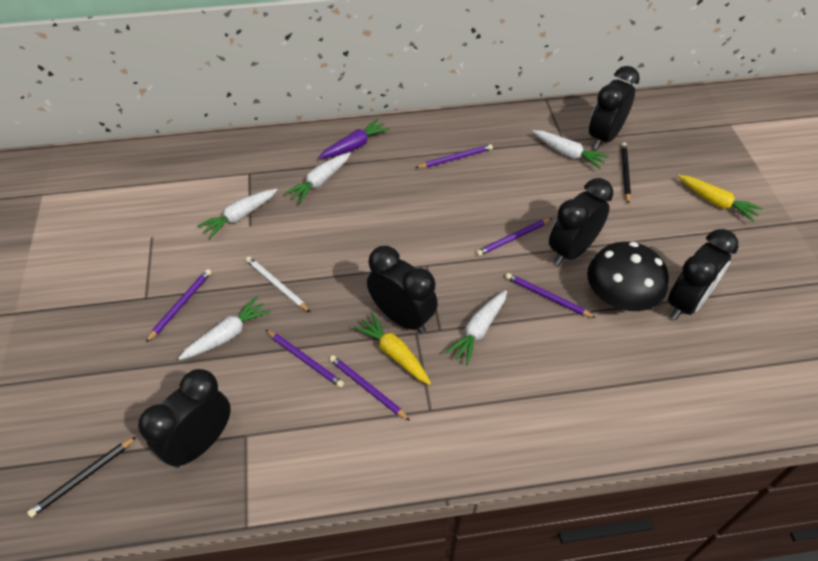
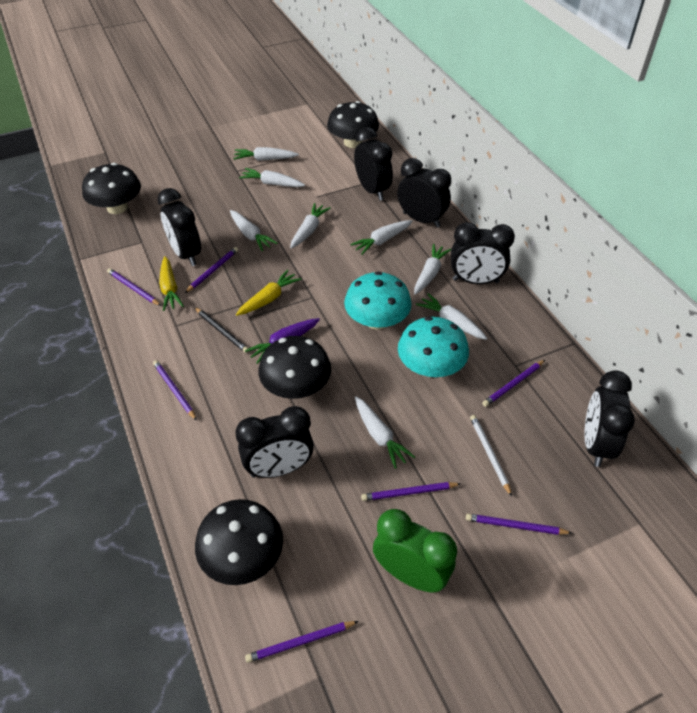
black clock: [138,369,231,468] [367,246,438,333] [549,178,613,265] [589,66,640,150] [668,229,738,320] = 5 -> [157,188,201,266] [235,406,314,478] [354,127,393,201] [397,158,451,228] [451,222,515,284] [585,370,635,467] = 6
black mushroom: [587,242,669,311] = 1 -> [82,163,141,214] [195,499,283,585] [258,336,331,399] [327,101,379,148] = 4
black pencil: [27,437,136,517] [621,142,631,204] = 2 -> [194,307,248,353] = 1
green clock: none = 0 -> [373,509,457,592] = 1
purple pencil: [145,269,211,343] [266,330,344,388] [329,355,410,421] [415,144,493,168] [476,218,552,256] [505,273,596,318] = 6 -> [107,268,161,306] [153,360,197,421] [185,247,238,293] [245,621,359,663] [361,482,461,501] [466,514,572,535] [482,360,545,407] = 7
turquoise mushroom: none = 0 -> [344,271,412,330] [398,317,469,377] = 2
white carrot: [178,296,271,360] [197,189,277,239] [284,152,351,204] [445,290,507,365] [532,130,609,169] = 5 -> [230,210,278,251] [233,147,299,161] [239,168,305,187] [290,203,331,248] [350,220,413,255] [355,397,415,469] [414,244,451,295] [416,293,488,340] = 8

